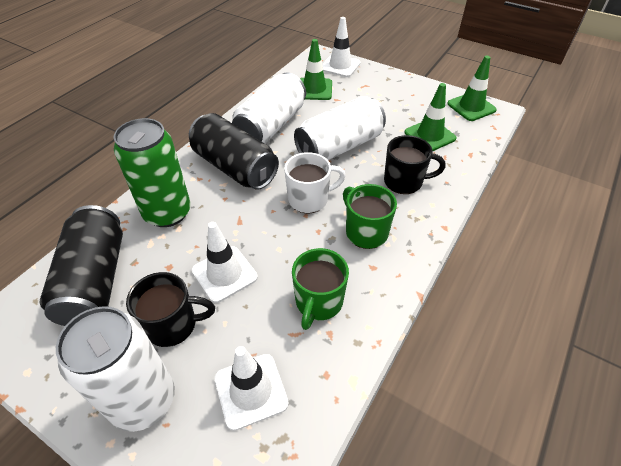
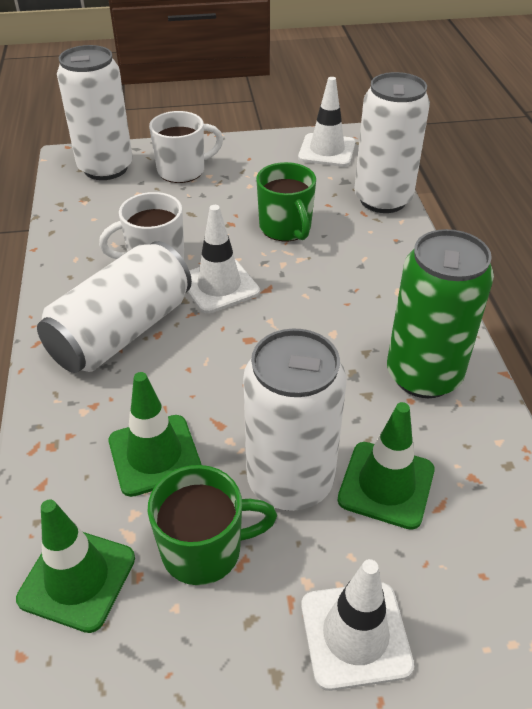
black can: [40,205,123,326] [189,113,279,190] = 2 -> none = 0
black mug: [126,272,215,347] [384,135,445,194] = 2 -> none = 0
white can: [56,306,175,432] [232,72,306,144] [294,96,386,160] = 3 -> [37,241,192,373] [57,45,133,180] [243,328,346,511] [354,72,430,213] = 4
white mug: [284,152,346,213] = 1 -> [99,192,184,259] [149,111,223,183] = 2

